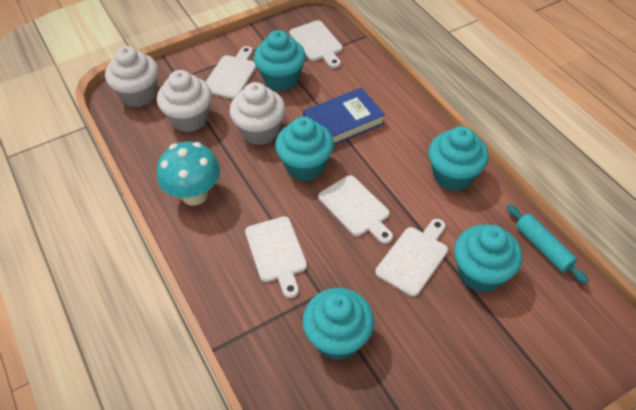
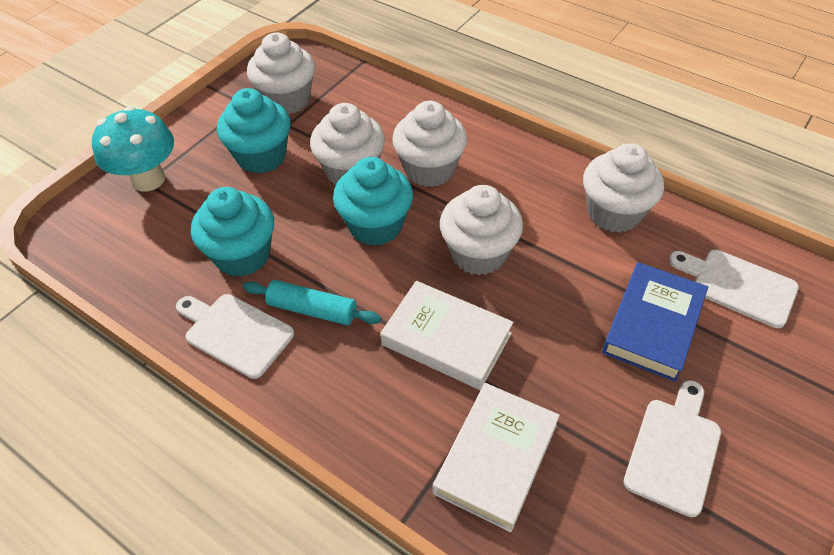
turquoise cupcake: [254,30,306,91] [275,117,334,181] [302,288,374,360] [428,126,489,191] [454,224,522,292] = 5 -> [191,187,274,277] [217,88,291,173] [333,157,413,246] = 3
white book: none = 0 -> [381,281,514,390] [433,383,560,532] = 2
white cupcake: [105,46,158,107] [157,70,212,132] [229,82,285,145] = 3 -> [247,33,315,114] [310,103,385,185] [392,101,467,187] [440,185,523,275] [583,143,664,233] = 5
white cutting board: [206,46,257,99] [245,216,307,298] [289,20,343,68] [318,175,393,244] [375,219,448,297] = 5 -> [176,294,294,379] [624,380,721,517] [669,250,799,328] = 3

